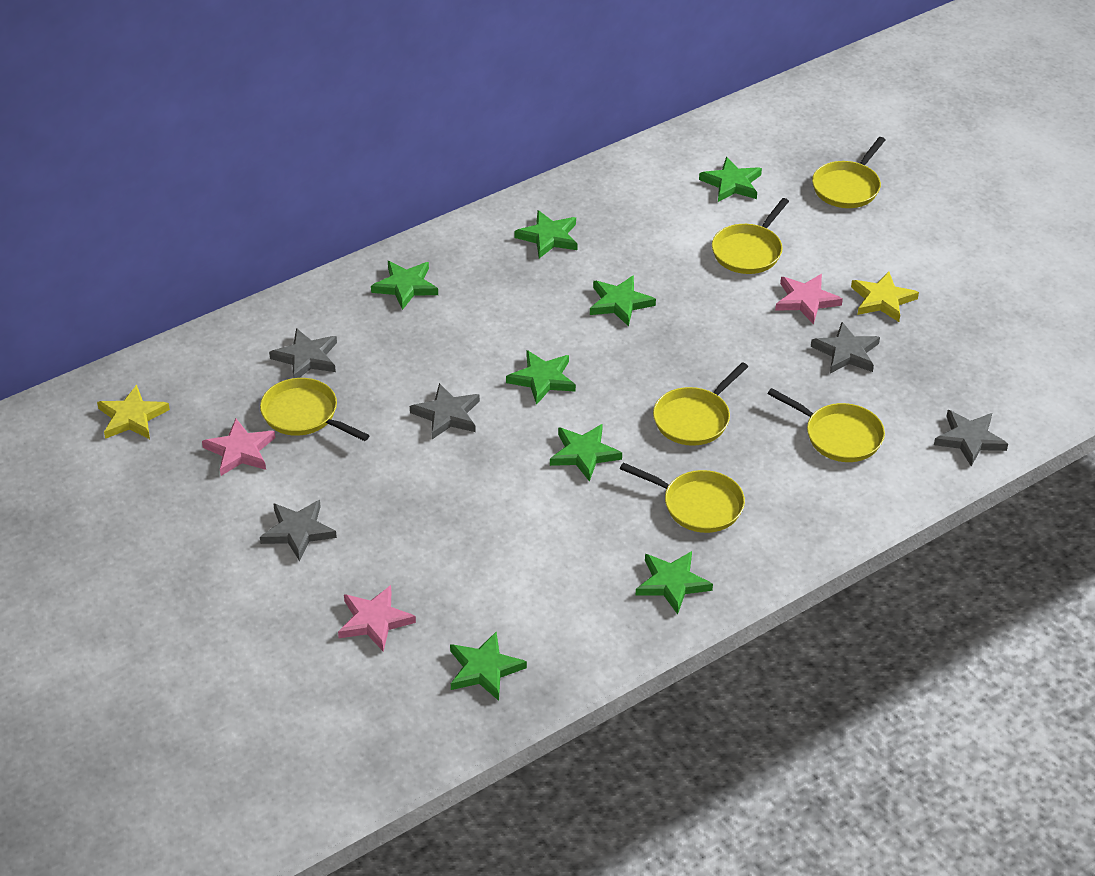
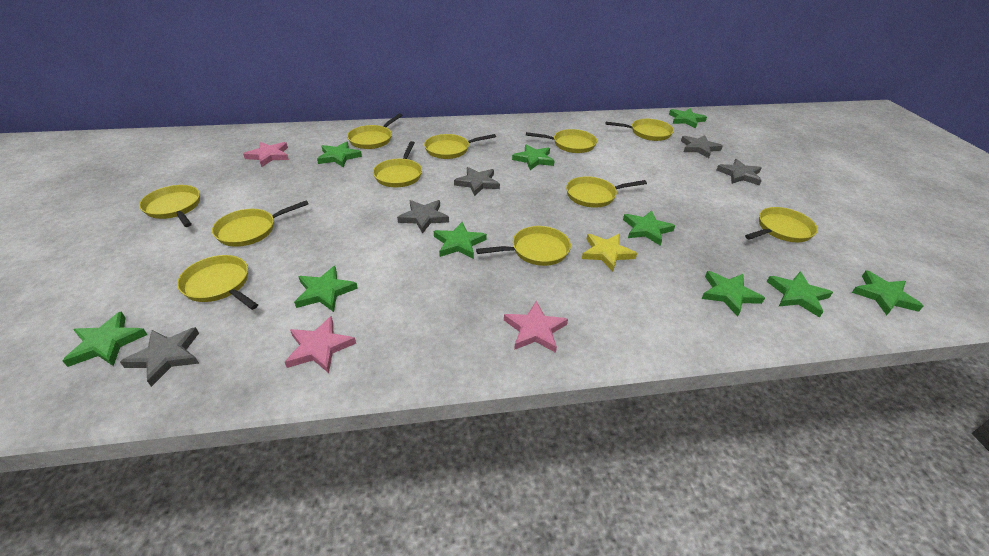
green star: [371,261,438,310] [450,632,527,701] [506,350,576,405] [514,210,577,258] [550,424,622,482] [590,275,656,327] [636,551,713,614] [699,157,762,202] = 8 -> [63,312,148,367] [294,266,358,312] [317,141,362,167] [434,222,487,259] [512,145,554,170] [623,210,675,246] [669,108,707,128] [702,271,765,317] [767,272,833,318] [852,270,923,315] = 10
yellow pan: [260,378,370,441] [620,462,745,533] [653,362,748,446] [712,198,789,274] [767,388,885,462] [812,137,885,208] = 6 -> [139,185,200,227] [177,255,258,310] [212,200,309,247] [347,113,403,149] [373,141,422,187] [424,134,496,159] [476,226,571,266] [526,129,597,153] [566,176,647,208] [605,119,674,141] [745,207,818,242] = 11
yellow star: [97,385,170,439] [851,272,919,322] = 2 -> [582,234,637,272] = 1

